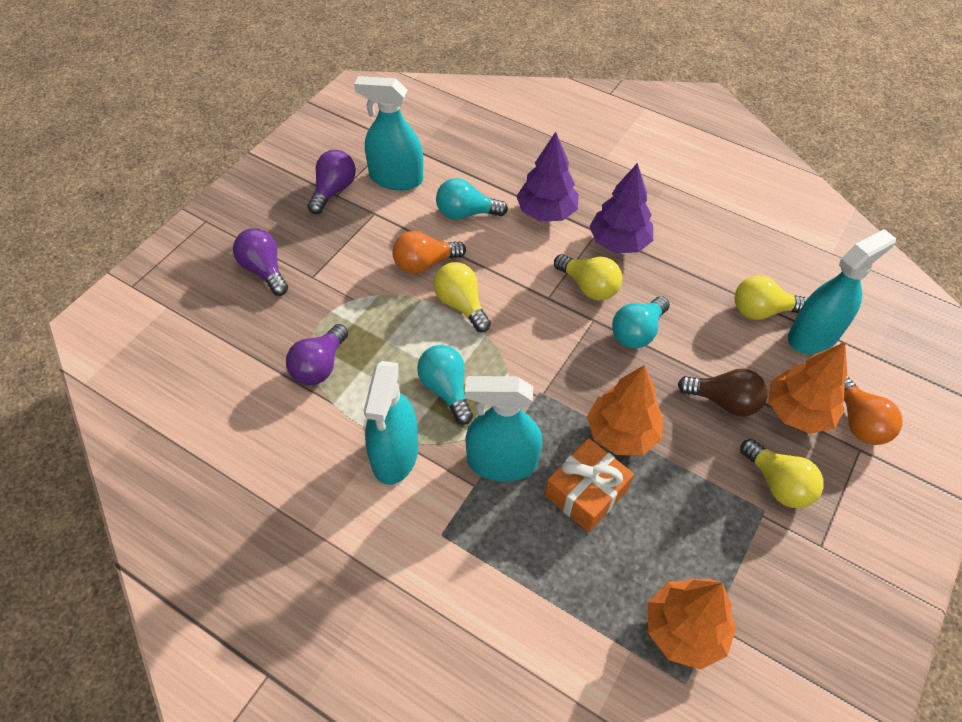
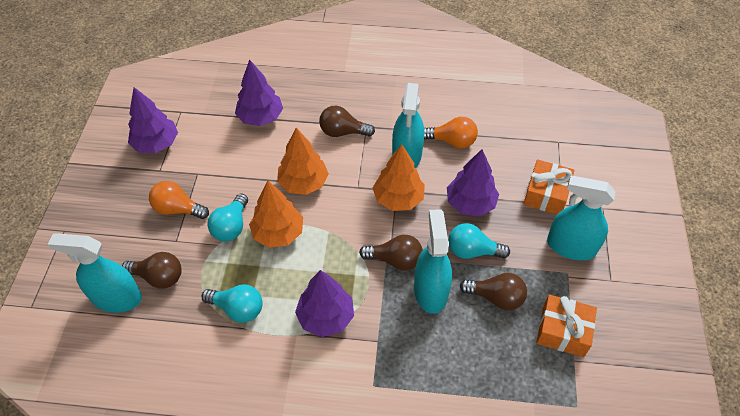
brown light bulb: [678,368,767,417] = 1 -> [122,252,182,289] [319,106,375,137] [359,235,423,271] [460,273,527,310] = 4
orange gift: [545,438,634,532] = 1 -> [523,159,574,214] [536,295,597,357] = 2
purple light bulb: [233,228,288,296] [286,324,348,385] [308,150,356,214] = 3 -> none = 0
purple tree: [516,132,579,222] [589,163,653,253] = 2 -> [128,87,178,153] [235,59,283,126] [295,270,354,337] [447,149,499,216] = 4
yellow light bulb: [434,262,491,332] [554,254,622,301] [734,275,807,320] [740,439,824,508] = 4 -> none = 0

